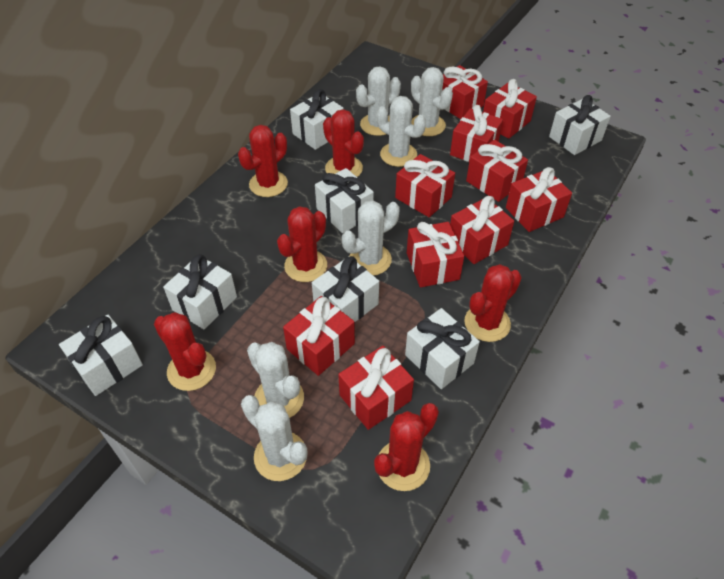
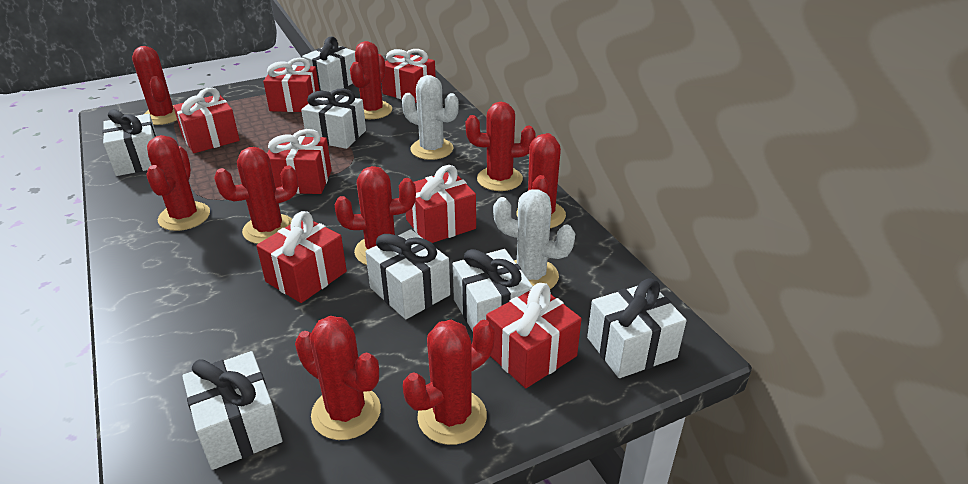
red cactus: [154,312,216,391] [238,125,288,197] [277,206,327,282] [323,109,364,177] [374,403,439,491] [464,264,522,342] = 6 -> [132,46,177,125] [146,135,210,231] [214,147,298,244] [295,316,381,440] [335,166,416,265] [350,41,392,119] [403,320,495,445] [466,102,536,191] [516,133,566,228] = 9
red gift: [283,296,355,376] [338,346,414,430] [395,154,455,217] [407,222,464,287] [442,65,488,119] [450,105,503,162] [450,196,514,264] [466,140,528,202] [483,79,537,139] [506,167,572,232] = 10 -> [173,87,240,153] [256,211,347,303] [263,58,319,112] [267,129,332,194] [382,49,436,103] [406,165,476,243] [486,283,581,388] = 7
white cactus: [241,395,308,481] [247,342,304,418] [342,200,400,276] [356,66,401,136] [377,96,426,167] [411,67,453,136] = 6 -> [402,75,459,160] [493,189,575,289] = 2

